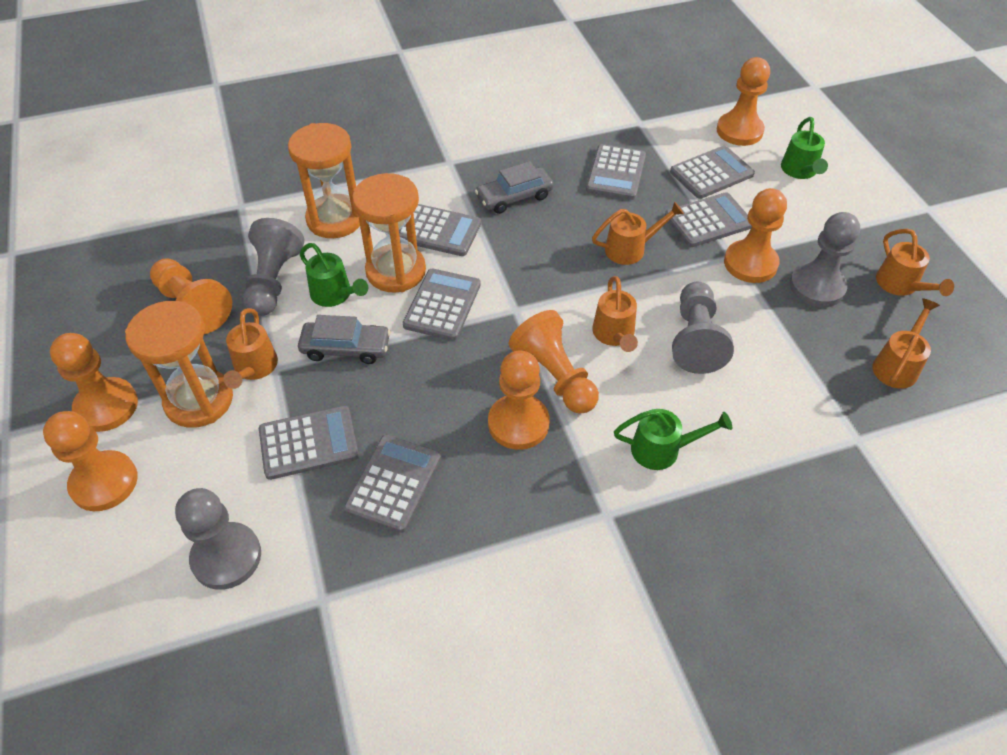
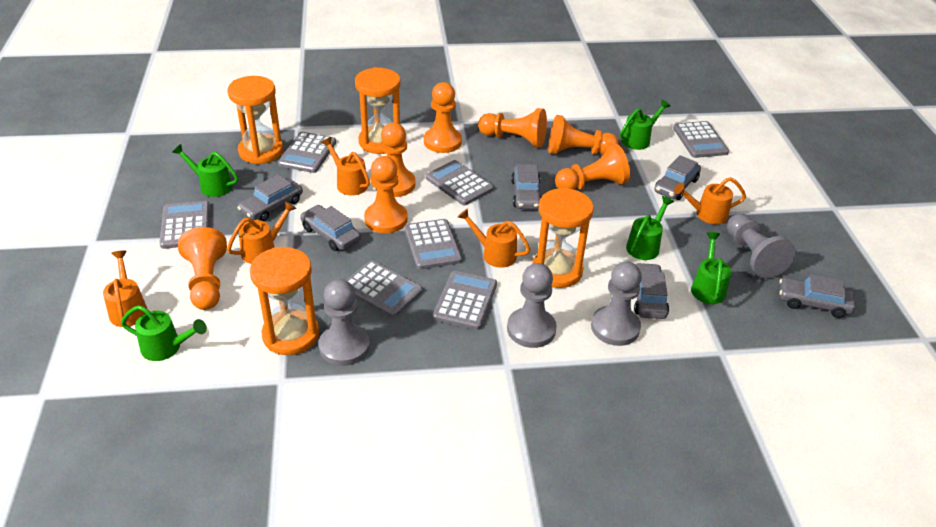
green watering can: [300,243,368,307] [614,409,732,470] [781,117,828,179] = 3 -> [121,305,207,361] [172,144,238,197] [620,99,670,150] [626,196,674,260] [691,232,732,304] = 5
grey car: [298,315,391,364] [475,161,554,214] = 2 -> [237,174,303,221] [300,205,361,251] [511,164,542,209] [634,263,669,319] [655,155,701,200] [780,274,855,318] = 6
orange hourglass: [125,301,233,428] [288,123,360,238] [352,173,426,293] = 3 -> [227,76,283,164] [250,247,319,355] [355,67,401,154] [532,188,594,288] = 4

